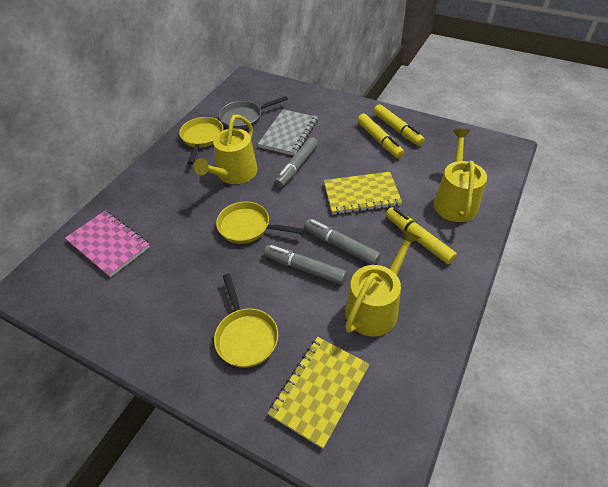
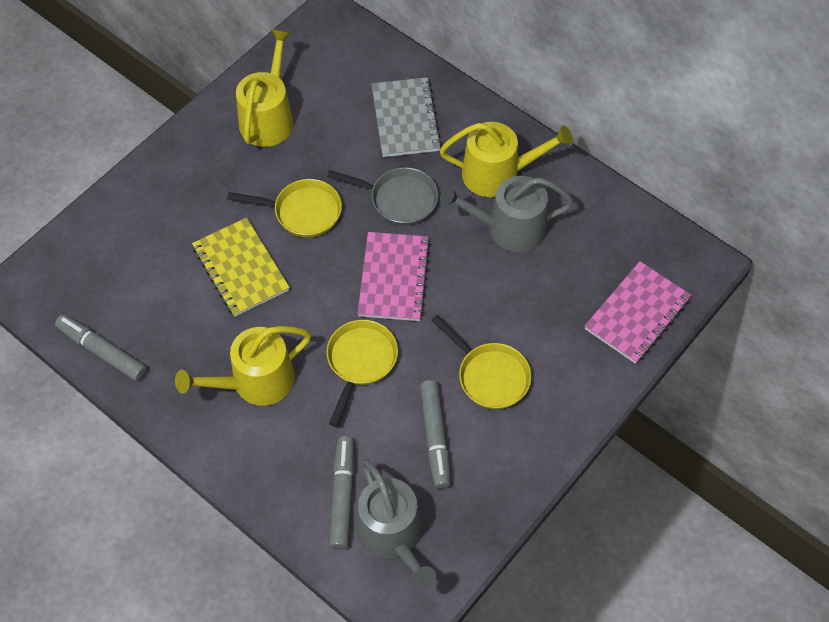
grey watering can: none = 0 -> [356,459,436,590] [440,176,574,252] = 2
pink notebook: [65,211,150,277] = 1 -> [357,232,431,321] [585,261,691,364] = 2
yellow marker: [357,114,404,159] [374,104,425,146] [386,207,457,264] = 3 -> none = 0
yellow notebook: [268,337,370,449] [324,172,402,215] = 2 -> [192,218,290,317] = 1

